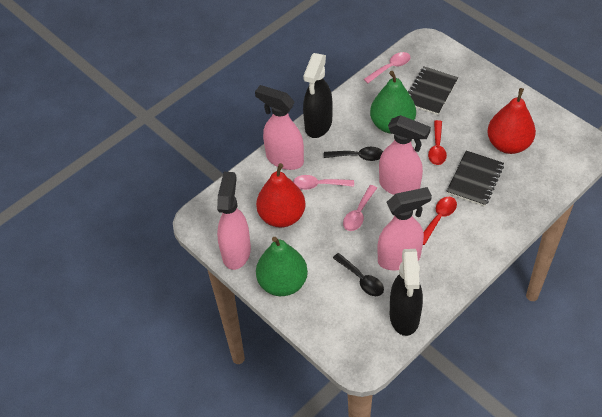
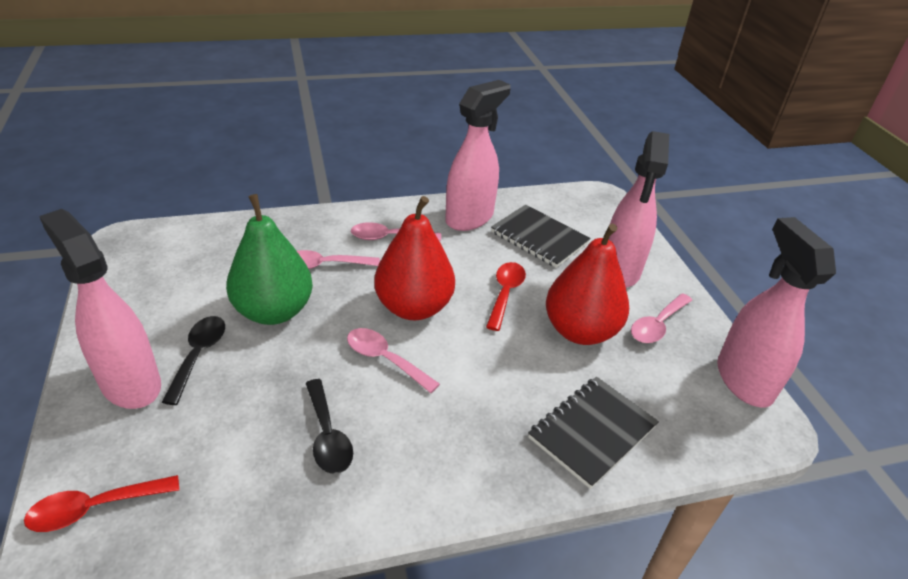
black spray bottle: [303,53,333,138] [390,249,423,336] = 2 -> none = 0
green pear: [256,237,308,296] [370,71,416,134] = 2 -> [226,194,313,325] = 1
pink spoon: [293,175,354,190] [343,185,377,231] [364,52,411,83] = 3 -> [297,250,380,269] [347,328,440,393] [351,222,441,241] [631,293,692,343] = 4

